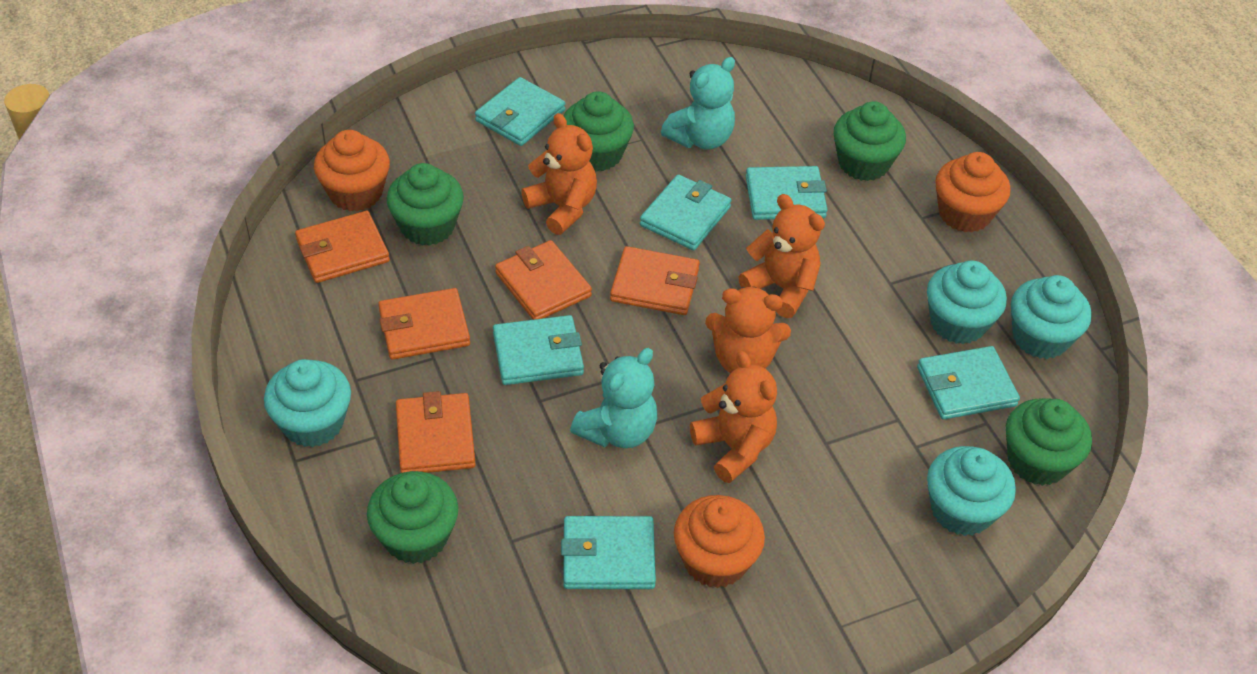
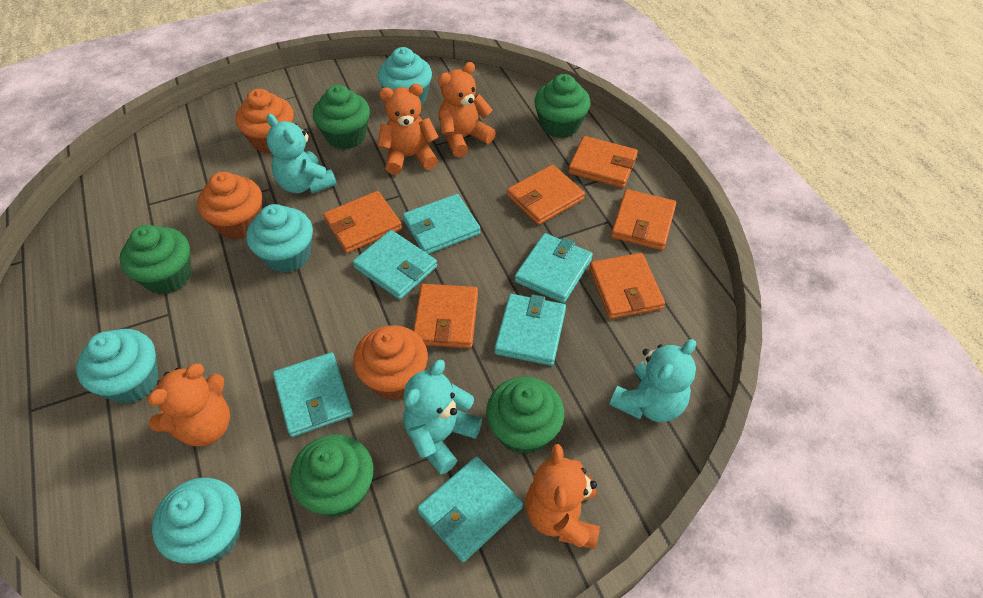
orange wallet: [295,211,390,283] [378,288,470,360] [396,391,476,473] [495,240,592,320] [610,246,700,315] = 5 -> [323,191,402,253] [413,284,478,348] [507,165,585,225] [568,136,638,188] [589,253,665,319] [611,189,676,250] = 6
turquoise teddy bear: [570,348,657,448] [661,57,735,150] = 2 -> [266,114,337,193] [403,360,482,474] [610,339,696,422] = 3

